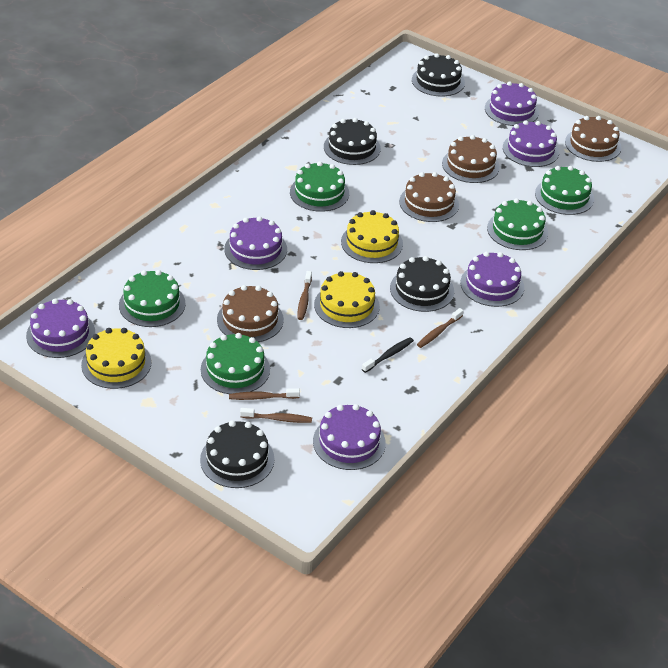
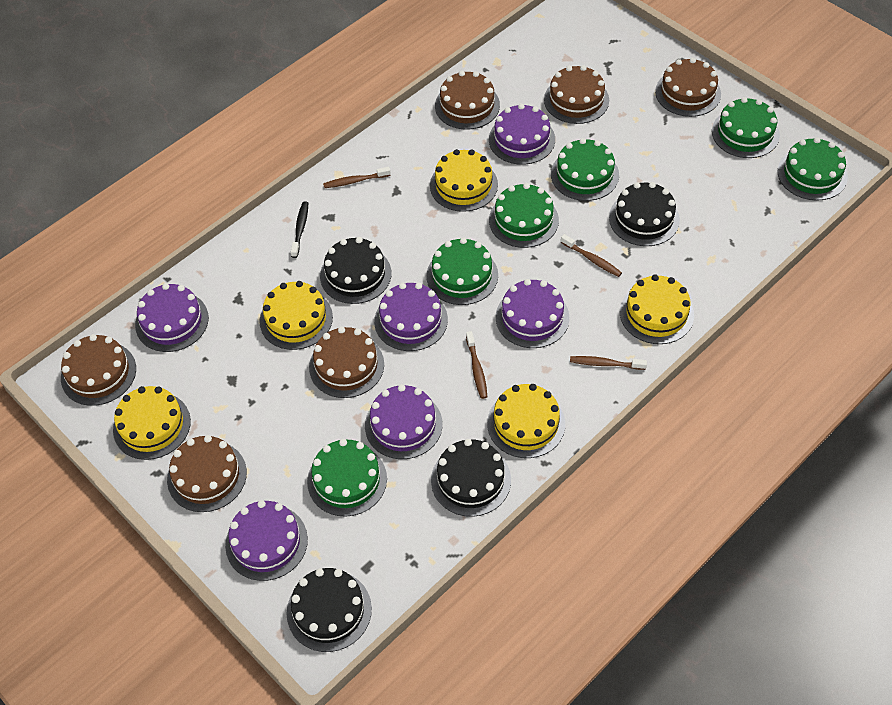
brown cake: [217,285,284,342] [399,172,459,222] [442,135,500,183] [565,116,622,162] = 4 -> [61,334,136,406] [167,435,247,512] [309,327,384,398] [435,71,500,130] [544,65,609,124] [655,58,721,117] = 6
green cake: [119,270,186,327] [201,333,270,394] [290,161,349,212] [487,198,548,250] [535,166,594,215] = 5 -> [307,439,387,516] [426,238,498,305] [489,183,559,248] [551,138,619,201] [712,97,780,158] [778,137,848,201] = 6
yellow cake: [81,328,152,389] [314,271,380,328] [341,210,403,263] = 3 -> [113,386,191,460] [260,281,333,350] [430,149,498,212] [487,384,565,458] [620,274,694,344] = 5

